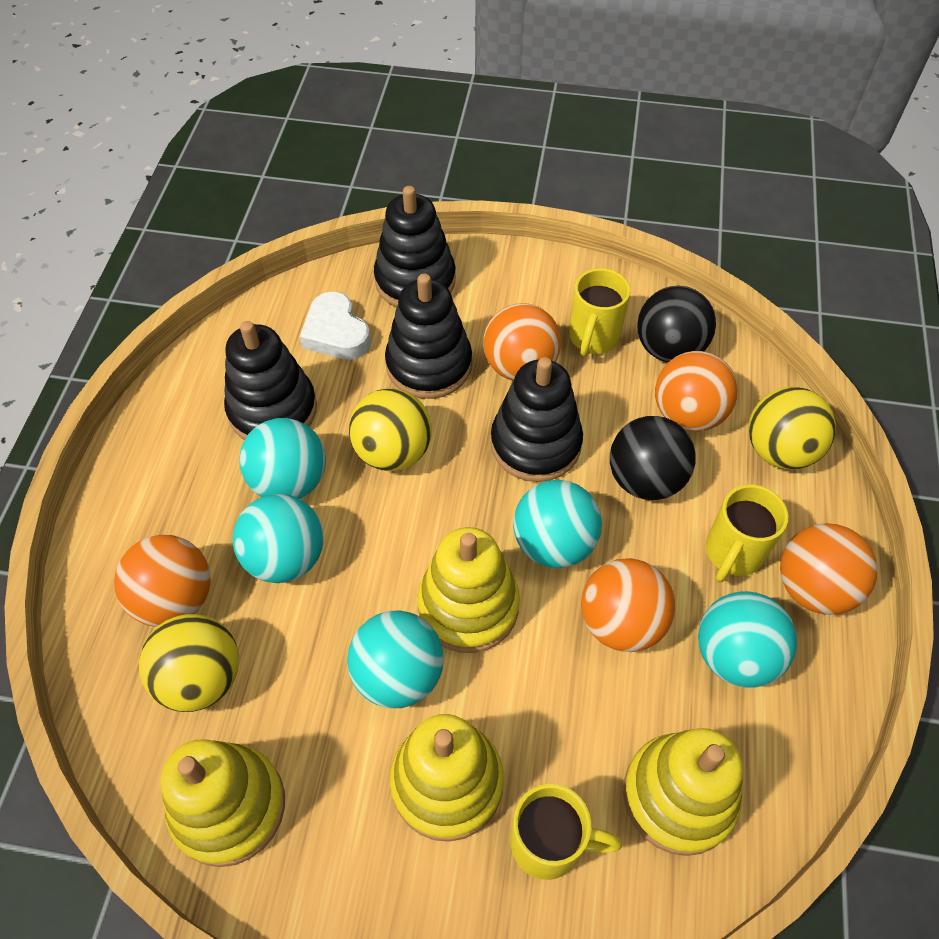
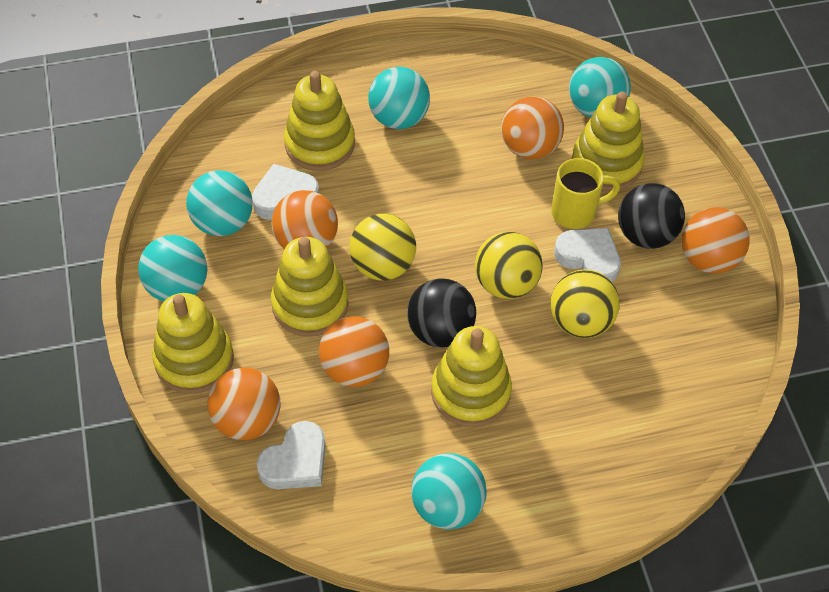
black stacking toy: [224,321,317,440] [374,186,456,307] [385,274,472,399] [491,357,583,482] = 4 -> none = 0
white heart: [300,292,371,360] = 1 -> [252,164,319,220] [257,421,326,489] [554,228,621,282] = 3
yellow mug: [510,784,622,880] [569,268,631,357] [706,484,788,582] = 3 -> [551,158,620,229] = 1
yellow stacking toy: [161,739,285,867] [390,714,504,842] [417,527,520,653] [623,728,743,856] = 4 -> [152,293,234,394] [271,237,348,337] [284,71,355,171] [431,326,512,427] [572,91,645,191] = 5

